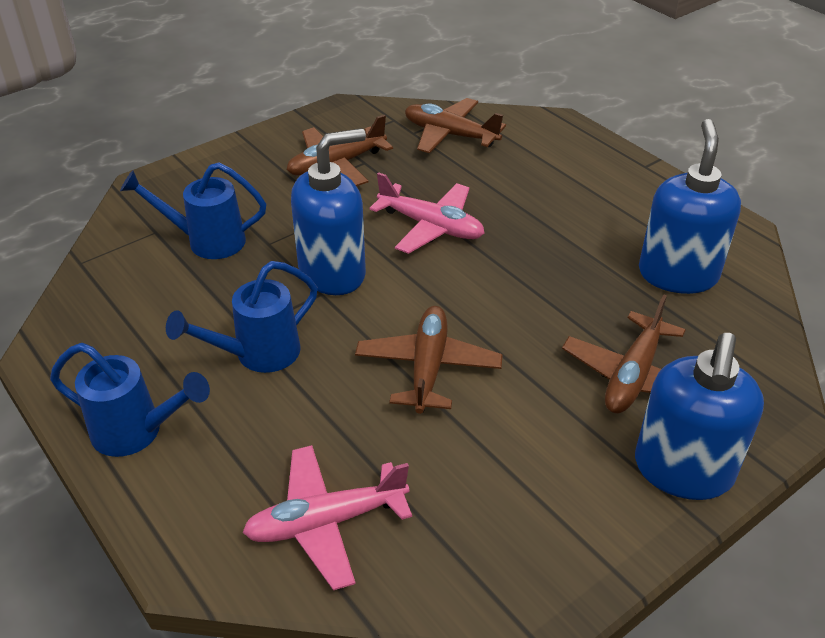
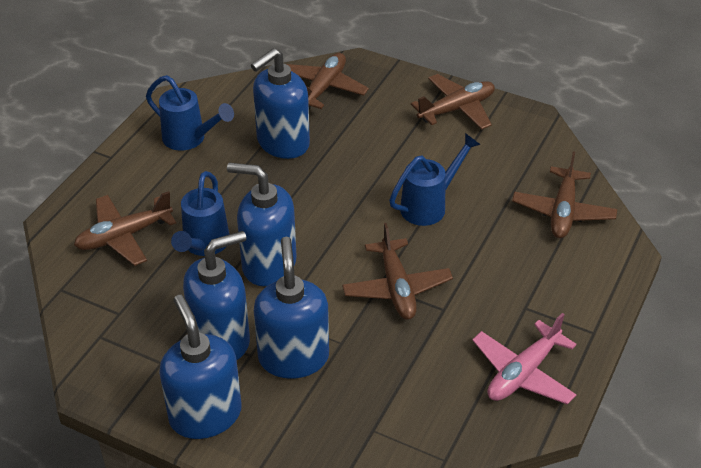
blue soap dispenser: [291,128,366,295] [635,333,764,500] [639,119,741,294] = 3 -> [159,295,242,439] [183,231,250,360] [227,163,297,286] [251,48,310,159] [254,237,329,379] = 5
brown plane: [287,115,393,186] [355,306,503,414] [405,98,506,153] [562,294,686,414] = 4 -> [74,191,176,266] [287,53,369,110] [342,223,453,320] [411,74,495,129] [512,151,617,238] = 5
pink plane: [242,445,412,590] [369,172,484,254] = 2 -> [472,313,577,405] = 1

